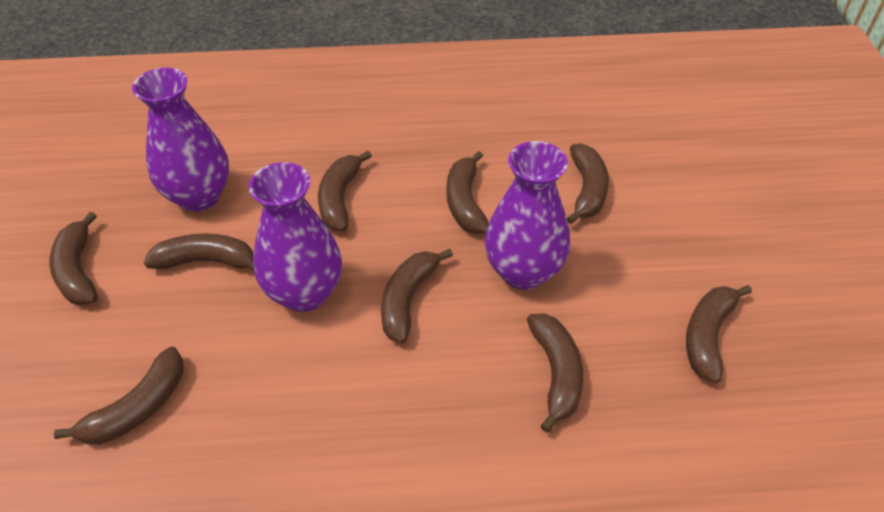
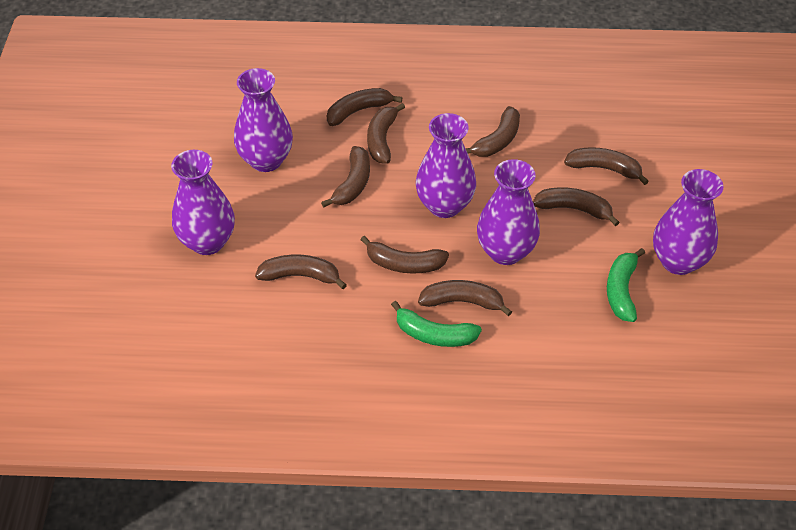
green banana: none = 0 -> [391,301,482,347] [607,248,645,322] = 2
purple vase: [132,68,229,212] [249,162,342,312] [484,141,570,290] = 3 -> [171,150,235,255] [234,68,293,172] [416,113,476,218] [477,159,540,265] [653,169,723,275] = 5

